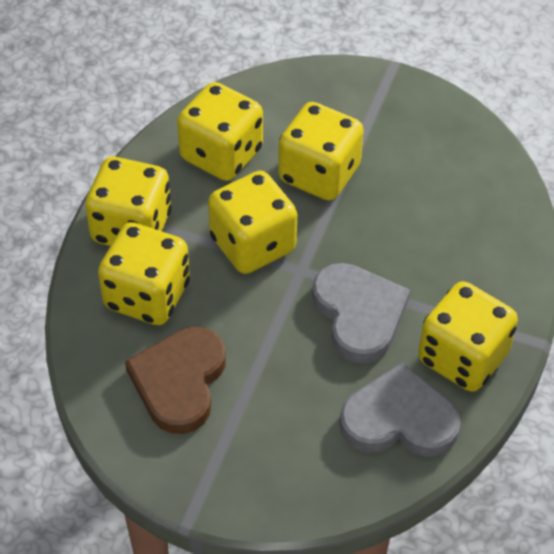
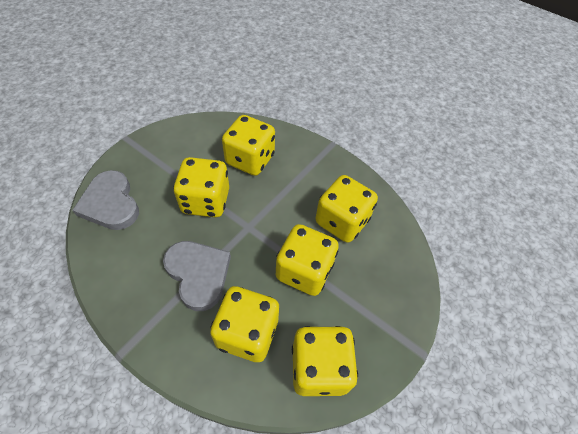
brown heart: [125,327,226,434] = 1 -> none = 0

